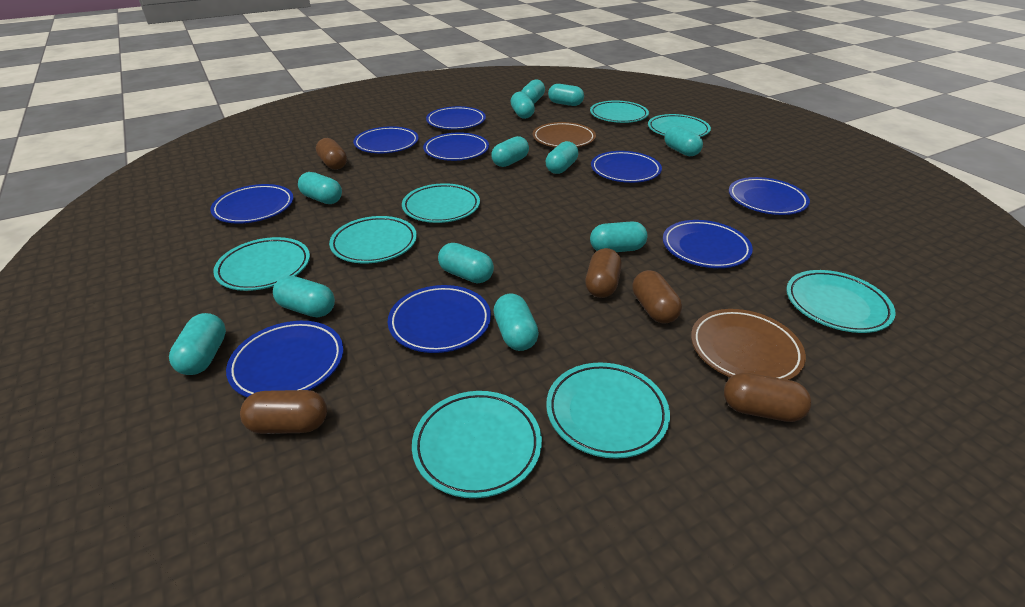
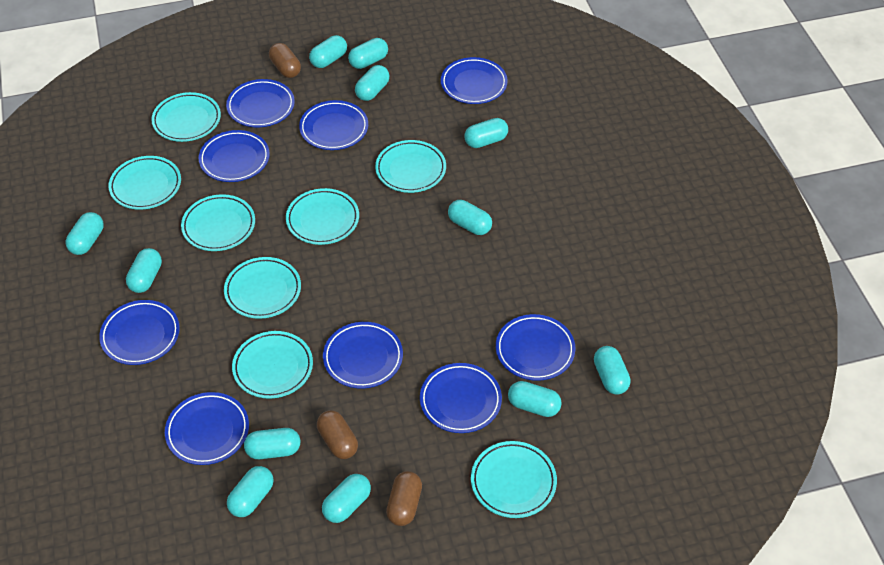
brown capsule: [240,390,327,434] [316,138,347,170] [585,248,622,298] [632,270,682,324] [724,373,811,422] = 5 -> [269,43,301,78] [317,410,358,459] [386,471,422,526] = 3
brown plate: [533,122,596,147] [691,309,806,380] = 2 -> none = 0

